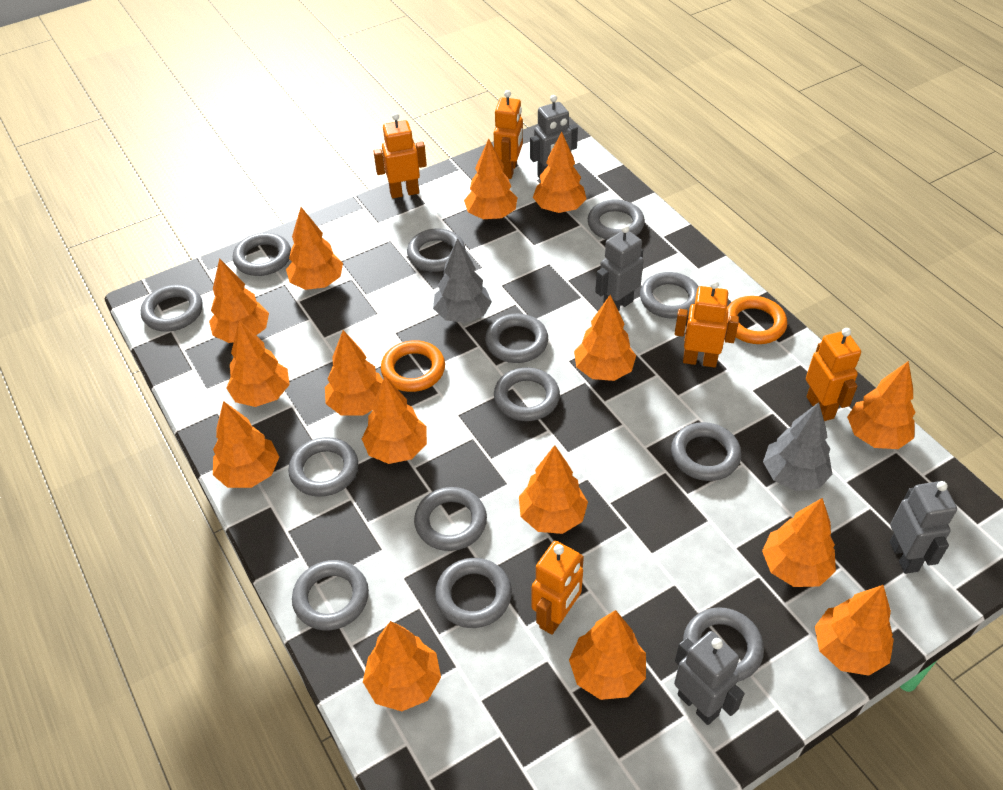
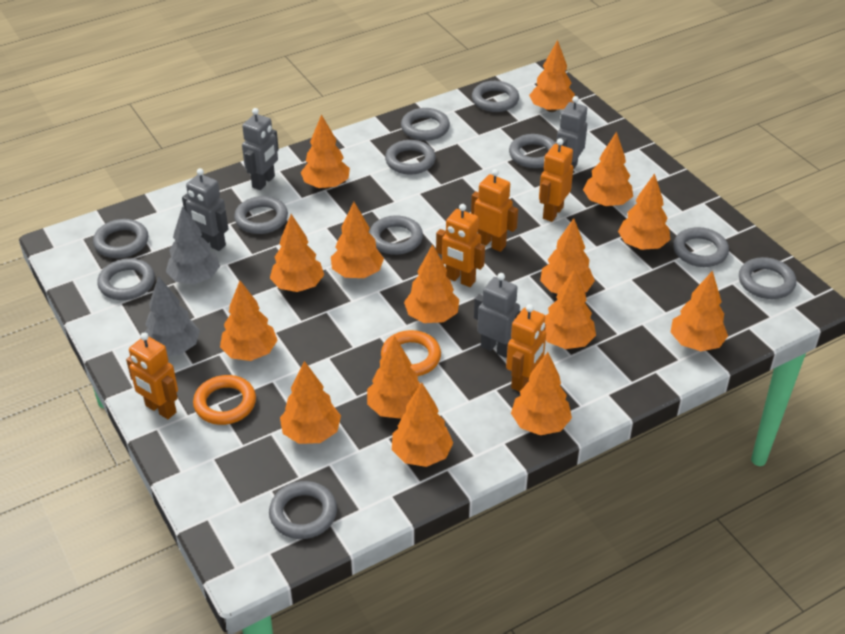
grey ring: [141,285,203,332] [233,233,291,276] [288,437,358,497] [292,560,369,630] [407,228,465,272] [414,487,487,551] [435,558,512,628] [485,314,548,363] [494,367,560,421] [588,199,645,240] [640,272,699,319] [671,422,741,481] [683,607,764,682] = 13 -> [93,219,148,258] [97,258,155,300] [234,196,288,234] [269,481,337,539] [369,215,423,255] [385,140,436,175] [401,108,450,141] [472,81,519,112] [509,134,556,168] [673,227,729,267] [739,257,796,299] = 11

